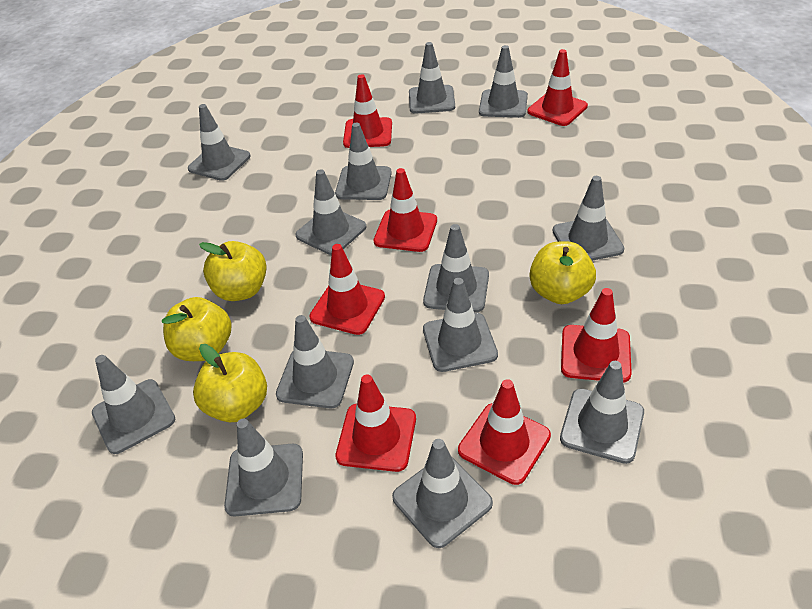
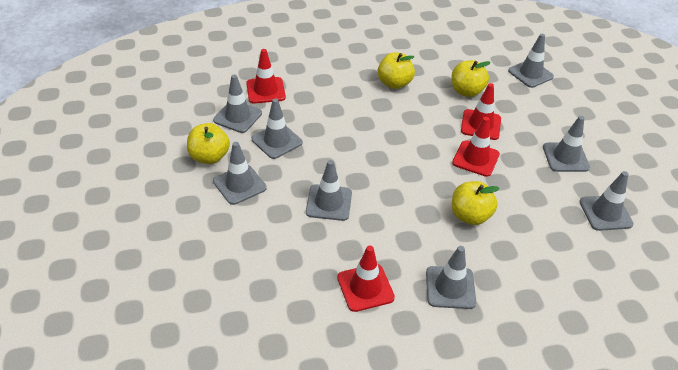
grey traffic cone: [92,355,175,454] [188,104,250,181] [224,419,303,516] [276,315,354,408] [295,169,366,255] [335,123,392,200] [392,439,493,548] [409,42,455,114] [423,224,489,312] [423,278,498,372] [479,45,528,118] [553,176,624,261] [560,361,644,464] = 13 -> [213,74,262,133] [213,142,267,205] [252,98,302,159] [306,160,352,221] [426,246,476,309] [508,34,554,88] [543,116,590,172] [579,171,634,231] = 8
red traffic cone: [309,244,385,335] [336,374,416,472] [343,74,392,148] [374,168,437,252] [458,379,551,485] [527,49,588,126] [561,288,632,383] = 7 -> [246,49,286,103] [337,245,395,312] [452,117,500,177] [461,83,501,140] = 4

